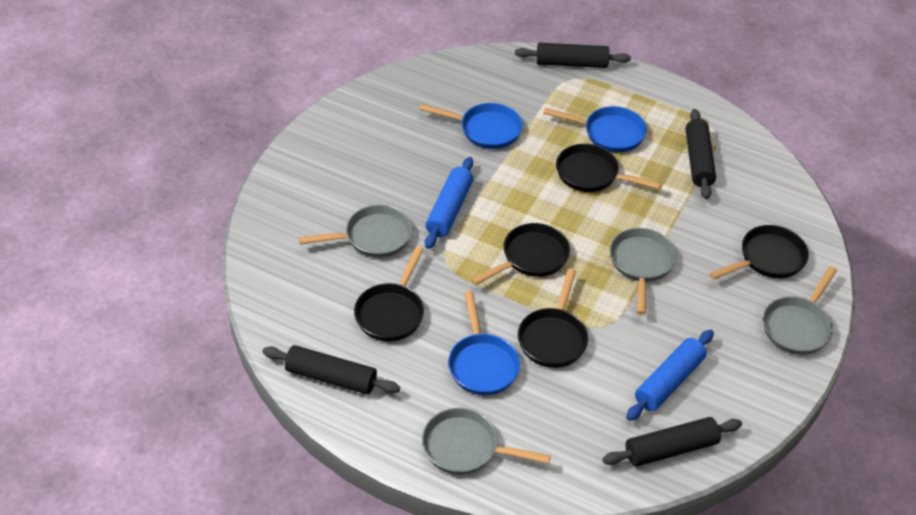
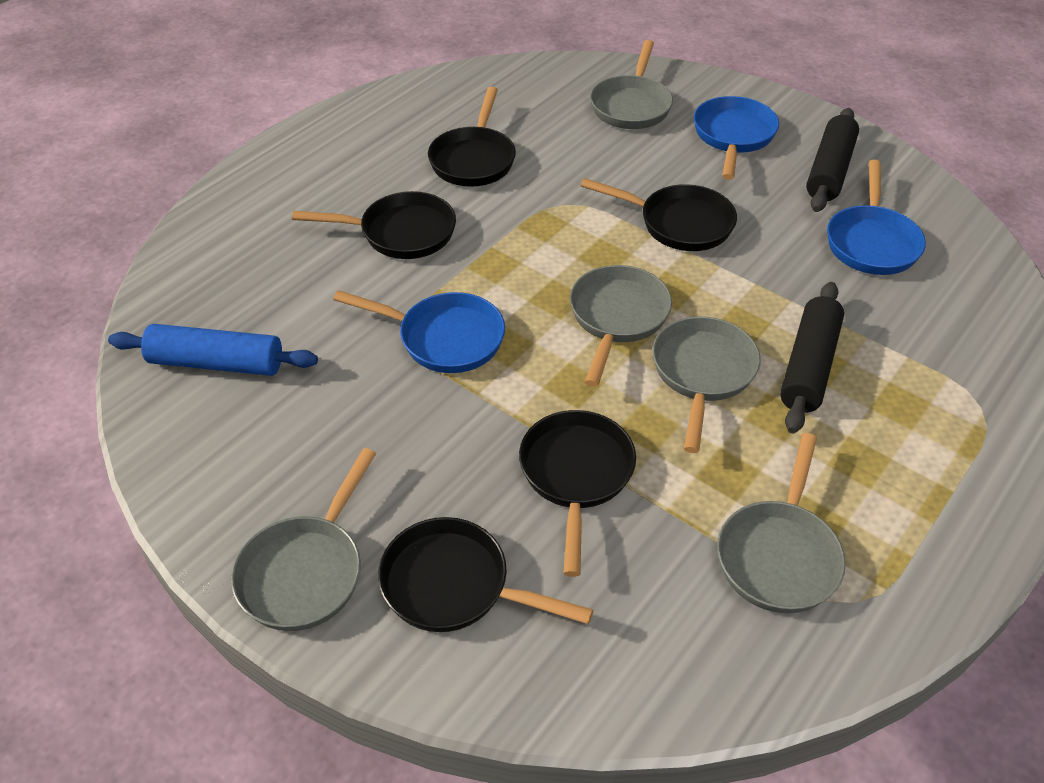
black rolling pin: [262,345,400,394] [515,43,631,68] [603,417,742,467] [685,109,716,199] = 4 -> [780,282,844,434] [806,108,859,212] = 2
blue rolling pin: [425,157,473,249] [626,330,714,421] = 2 -> [108,324,318,376] = 1
grey pan: [299,205,412,258] [422,408,551,475] [610,228,677,315] [763,266,837,355] = 4 -> [231,448,376,631] [570,265,672,387] [590,40,673,129] [652,316,761,453] [717,433,846,613] = 5

